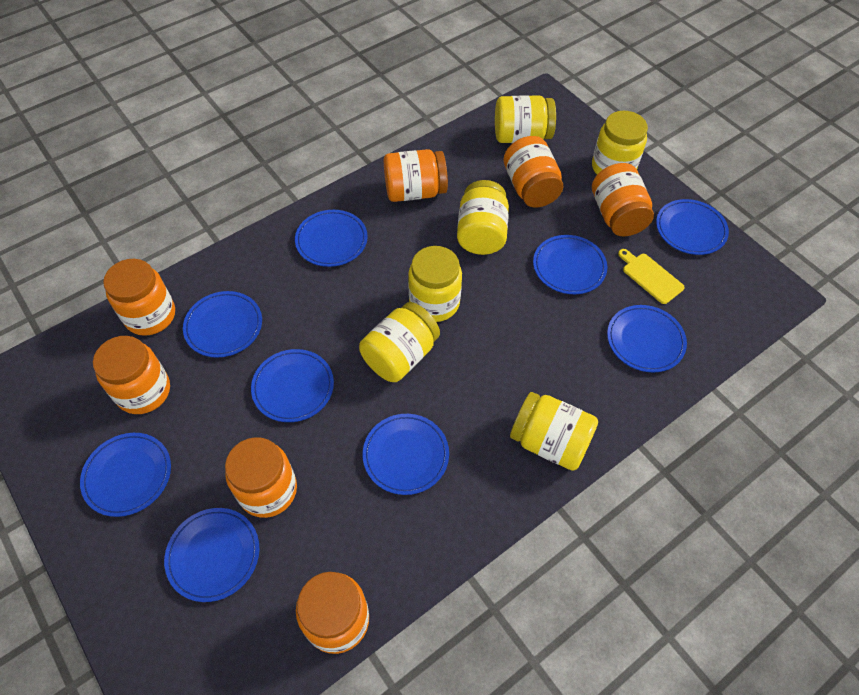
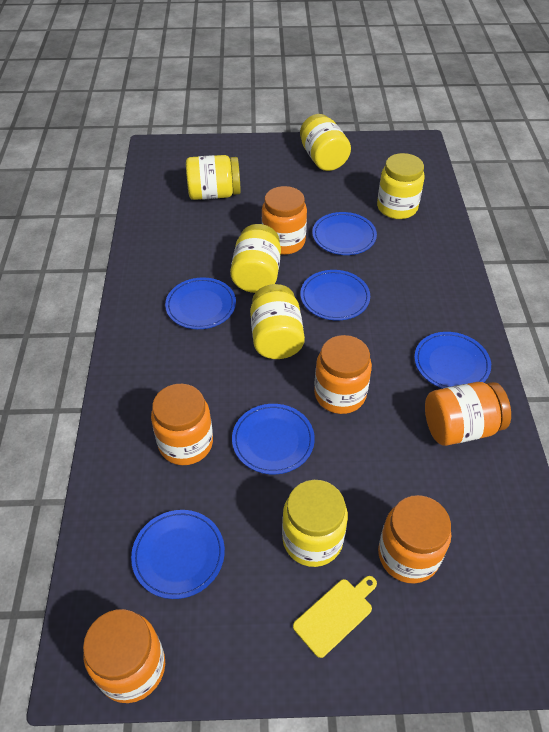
blue plate: [80,433,171,517] [164,508,259,602] [183,291,262,358] [251,349,334,422] [295,210,368,267] [363,414,449,495] [533,235,607,294] [607,305,687,372] [656,199,729,255] = 9 -> [131,510,225,599] [165,277,236,329] [232,404,315,474] [300,270,370,320] [312,212,377,255] [414,332,491,389] = 6
orange jar: [93,336,170,414] [103,259,175,336] [225,437,297,518] [296,572,369,654] [384,149,448,202] [504,136,563,207] [592,163,654,236] = 7 -> [83,609,165,703] [151,384,213,465] [262,186,307,255] [314,335,372,414] [378,495,451,584] [425,382,511,446] = 6

